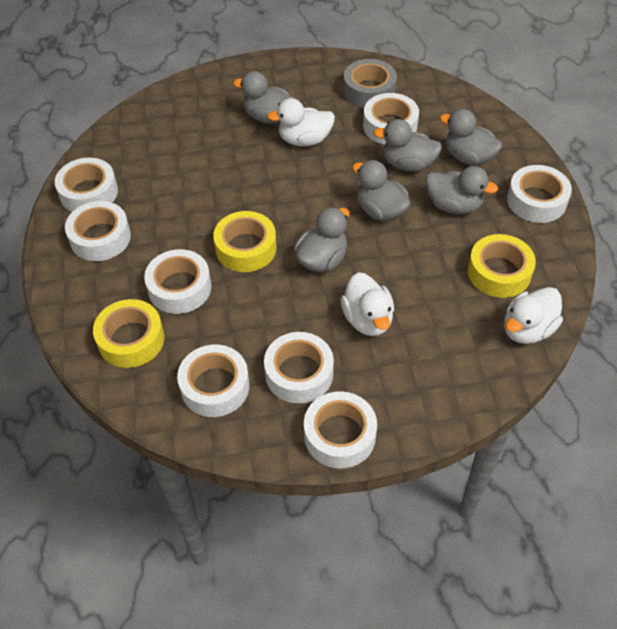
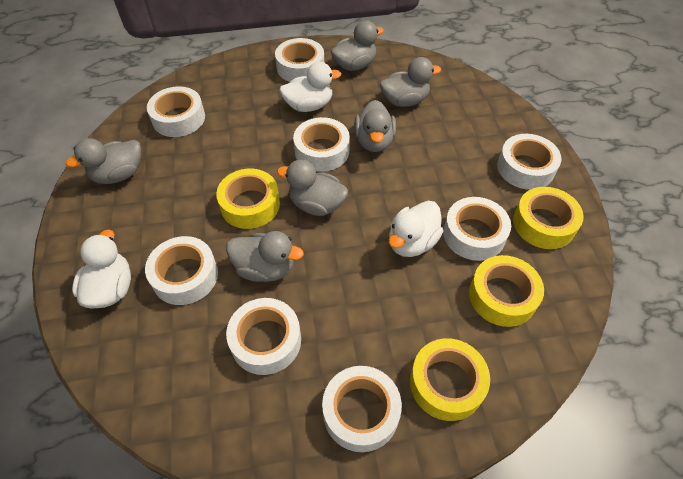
grey tape: [343,59,397,108] = 1 -> none = 0
yellow tape: [93,299,164,368] [213,211,277,272] [468,234,536,298] = 3 -> [216,169,280,229] [410,338,490,421] [469,255,544,327] [513,187,584,249] = 4

